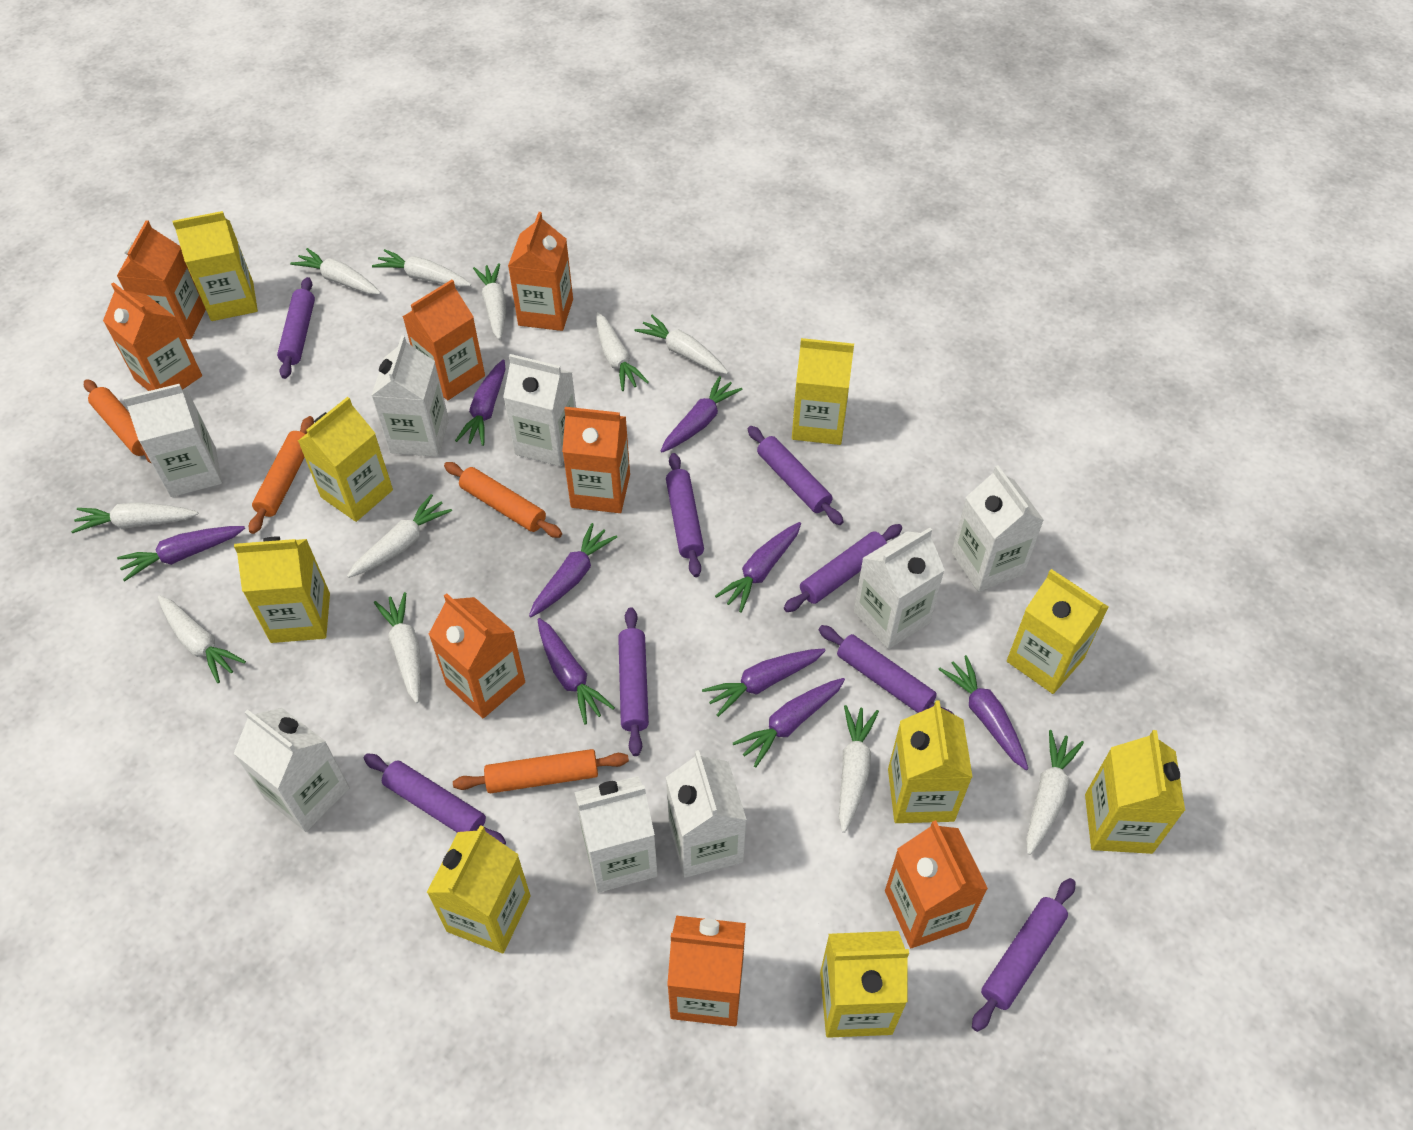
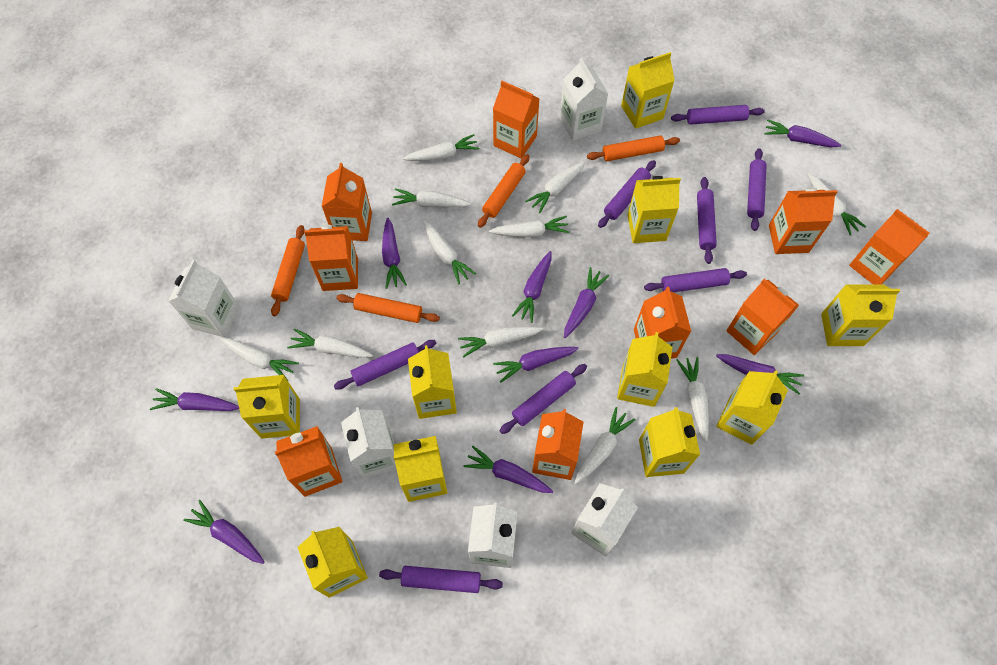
orange carton: [103,282,202,391] [117,220,206,339] [402,280,485,400] [429,593,525,718] [508,212,573,331] [562,407,630,513] [667,916,746,1026] [885,820,988,948] = 8 -> [275,426,342,497] [304,225,358,291] [321,163,372,241] [493,81,540,158] [532,409,584,480] [634,287,691,359] [726,279,799,355] [769,188,837,254] [849,209,930,284] = 9
white carton: [123,384,222,497] [234,708,350,832] [371,335,449,457] [503,354,576,466] [574,776,658,893] [666,750,747,878] [854,528,945,649] [952,465,1044,592] = 8 -> [168,260,239,337] [341,407,396,479] [468,503,517,568] [559,58,608,141] [571,483,638,557] = 5
yellow carton: [173,211,258,321] [234,536,330,643] [298,397,393,522] [426,825,531,953] [792,338,854,445] [820,931,909,1038] [888,700,973,823] [1007,569,1109,694] [1085,730,1185,854] = 9 -> [234,375,300,439] [298,527,368,598] [393,436,447,502] [408,345,457,419] [617,332,673,407] [621,52,675,129] [627,176,681,243] [639,407,700,477] [716,370,788,445] [821,284,900,346] = 10

